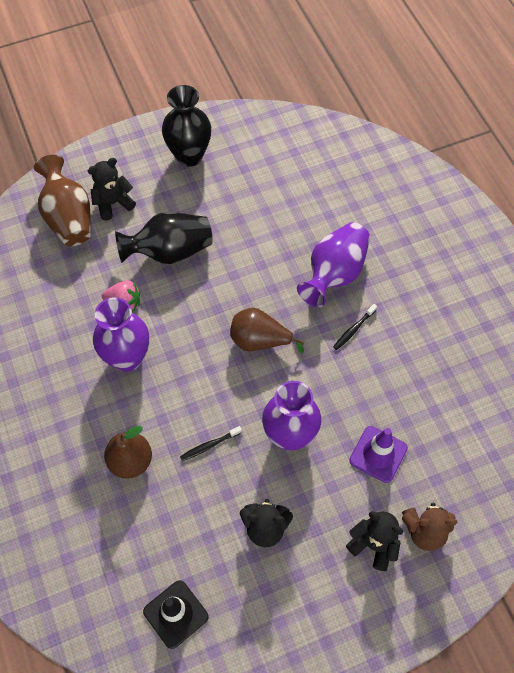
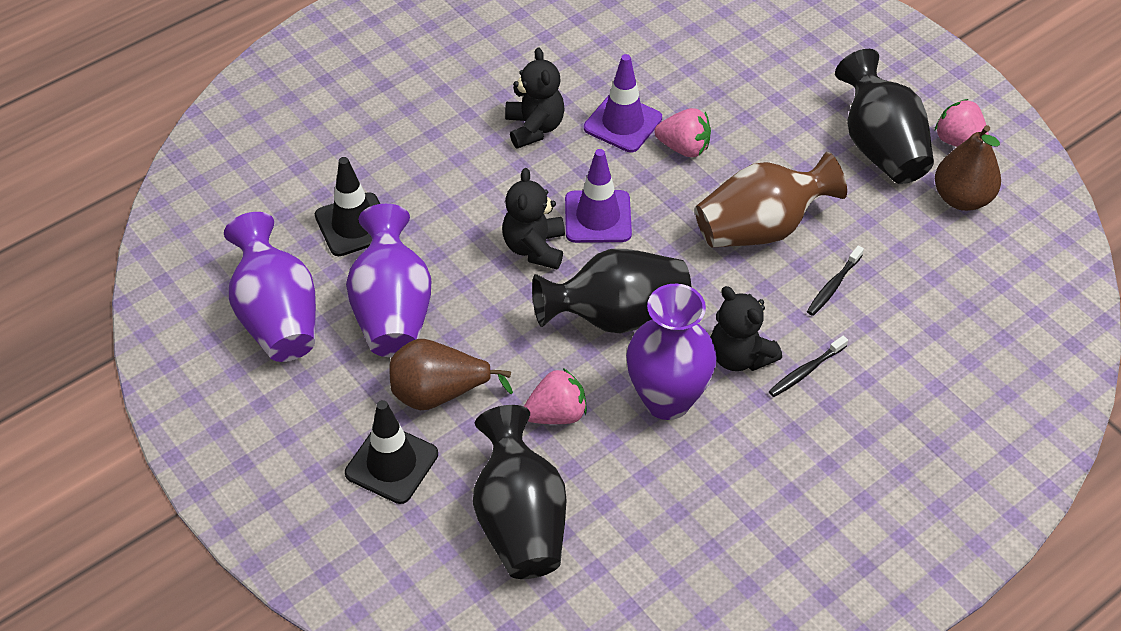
black traffic cone: [143,580,209,649] = 1 -> [315,157,380,256] [345,400,438,504] = 2
black vase: [115,212,213,264] [162,85,211,166] = 2 -> [473,405,567,579] [532,249,691,333] [835,49,934,184] = 3
brown teddy bear: [402,502,457,551] = 1 -> none = 0
pink strawberry: [102,280,140,313] = 1 -> [524,368,587,424] [654,108,711,157] [935,99,989,147] = 3
purple traffic cone: [349,426,408,483] = 1 -> [565,149,632,243] [584,54,662,152] = 2

